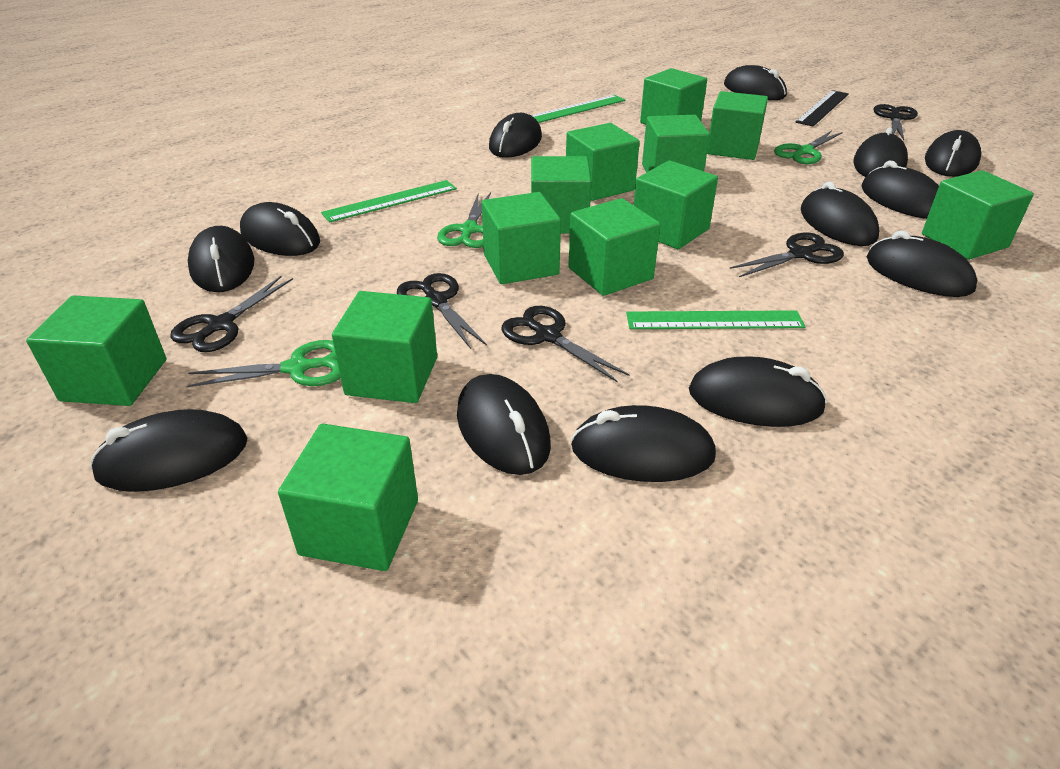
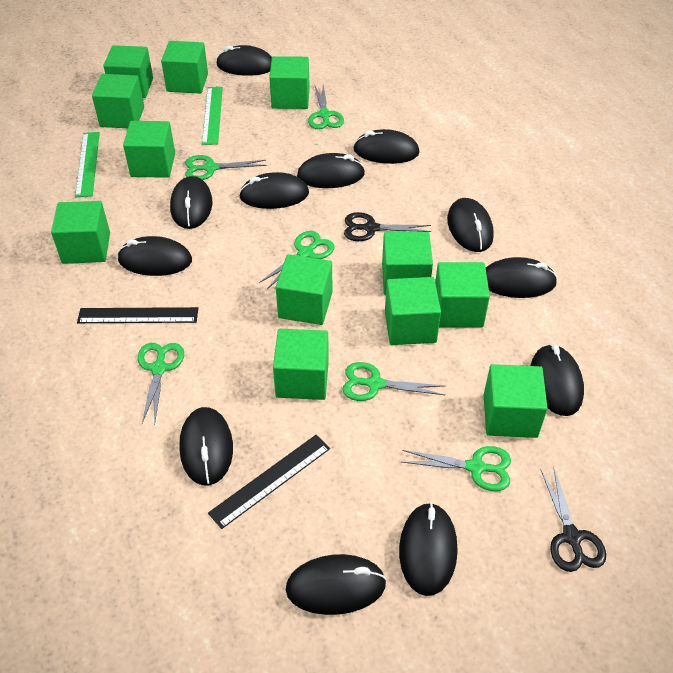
black mouse: [90,409,247,492] [188,226,254,292] [240,202,320,256] [457,374,551,475] [489,113,542,158] [571,405,716,482] [689,357,827,427] [724,65,787,100] [801,181,879,246] [853,127,908,177] [862,161,939,219] [866,230,977,297] [925,130,981,177] = 13 -> [117,236,192,276] [170,176,213,229] [179,407,233,486] [216,45,272,76] [239,172,309,209] [286,554,387,615] [297,153,365,188] [353,129,420,164] [399,502,458,596] [447,198,494,252] [486,257,557,298] [531,344,584,416] = 12
black ruler: [795,90,849,126] = 1 -> [77,307,198,323] [208,435,330,529] = 2
black scissors: [170,276,293,352] [397,273,487,349] [501,306,629,382] [729,232,844,277] [873,104,918,140] = 5 -> [344,212,431,241] [541,467,606,572] = 2
green ruler: [321,180,457,223] [531,95,626,123] [626,310,805,329] = 3 -> [75,132,100,197] [202,87,223,145] = 2
green scissors: [187,340,341,387] [437,192,491,248] [774,131,843,164] = 3 -> [138,343,184,424] [185,155,267,180] [259,231,335,289] [308,84,344,129] [342,362,445,401] [402,446,511,491] = 6

